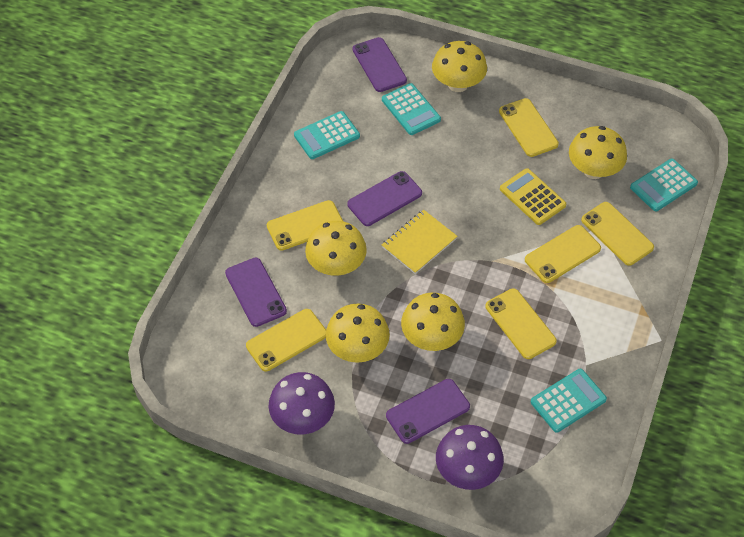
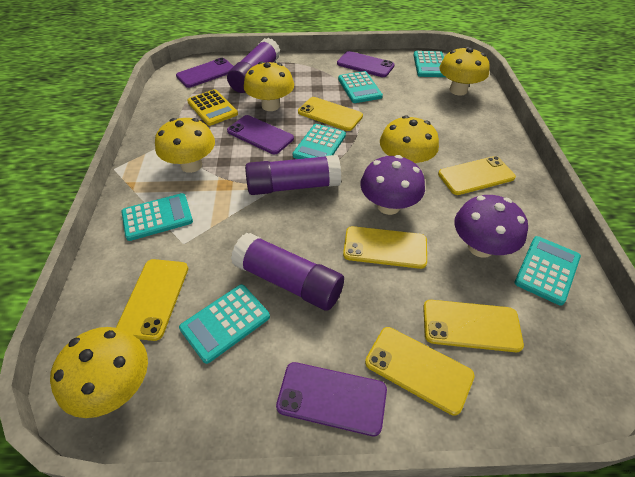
purple glue stick: none = 0 -> [227,38,280,93] [231,233,344,311] [245,155,341,195] = 3
turquoise calculator: [294,111,360,159] [382,83,441,135] [531,369,607,433] [630,159,698,211] = 4 -> [121,193,193,241] [179,284,270,364] [293,124,346,159] [338,71,383,103] [413,51,445,77] [514,236,581,306] = 6
yellow notebook: [382,210,458,274] = 1 -> none = 0

